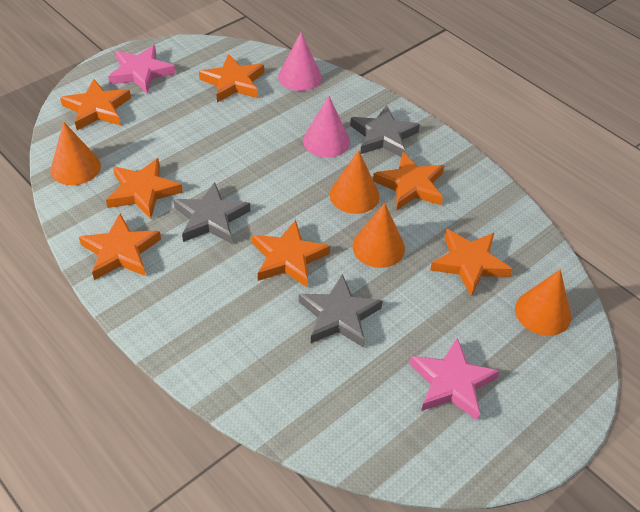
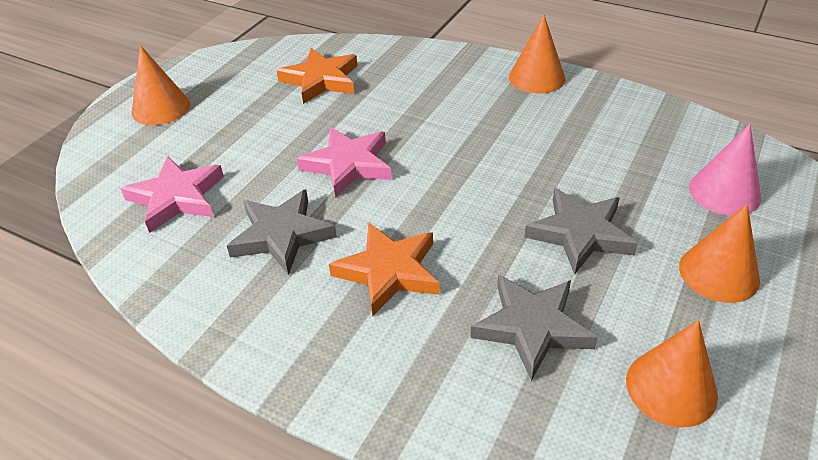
orange star: [60,79,131,130] [79,214,161,280] [106,158,183,219] [199,54,264,102] [252,220,330,288] [373,152,444,210] [430,229,513,296] = 7 -> [276,48,357,104] [329,223,440,316] = 2
pink cone: [278,32,322,91] [303,96,350,158] = 2 -> [689,124,761,216] = 1

